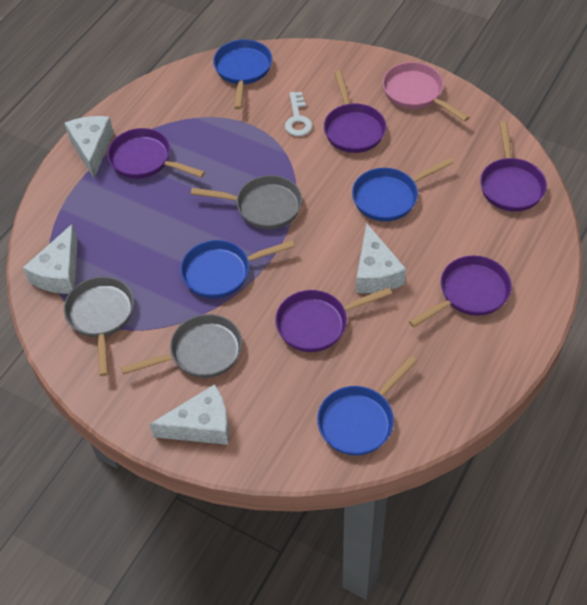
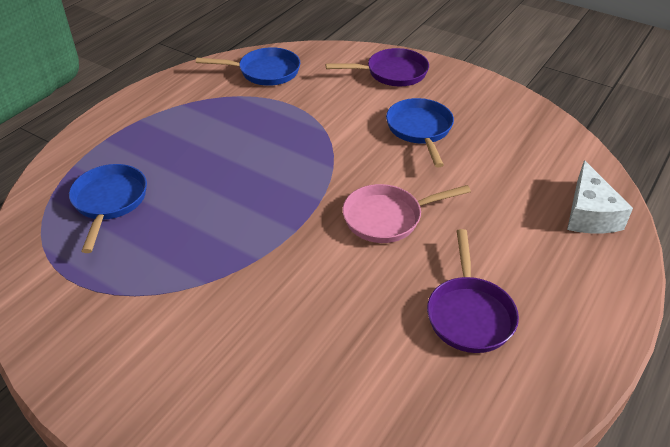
blue pan: [180,240,295,298] [213,39,272,110] [317,355,417,455] [352,158,454,221] = 4 -> [69,164,147,253] [196,47,300,86] [386,98,454,167] = 3
grey pan: [64,277,134,376] [121,314,242,378] [191,175,302,229] = 3 -> none = 0
purple pan: [107,128,205,179] [275,287,392,352] [324,71,386,153] [409,256,512,328] [480,121,547,212] = 5 -> [326,48,429,86] [427,229,519,353] = 2
white cheese: [23,224,78,294] [65,116,114,178] [149,384,229,445] [356,223,406,294] = 4 -> [567,160,633,233] = 1
white key: [285,92,312,136] = 1 -> none = 0

